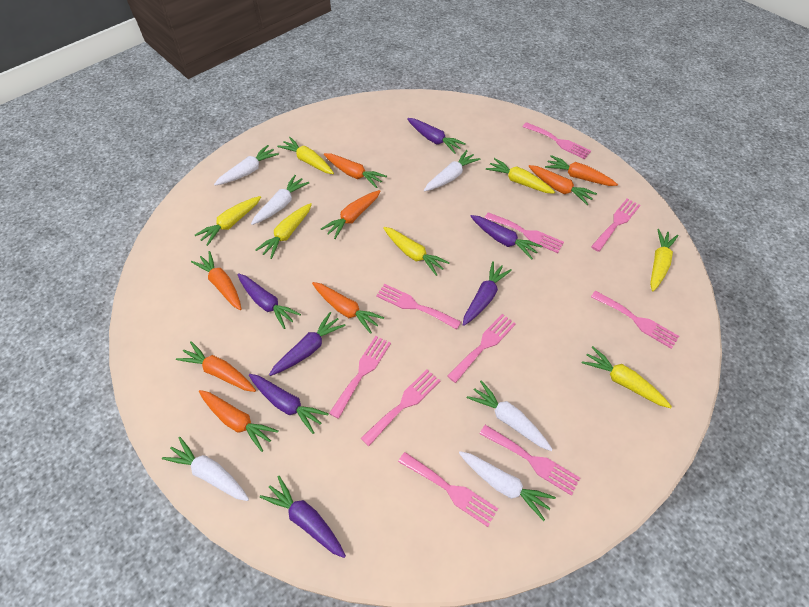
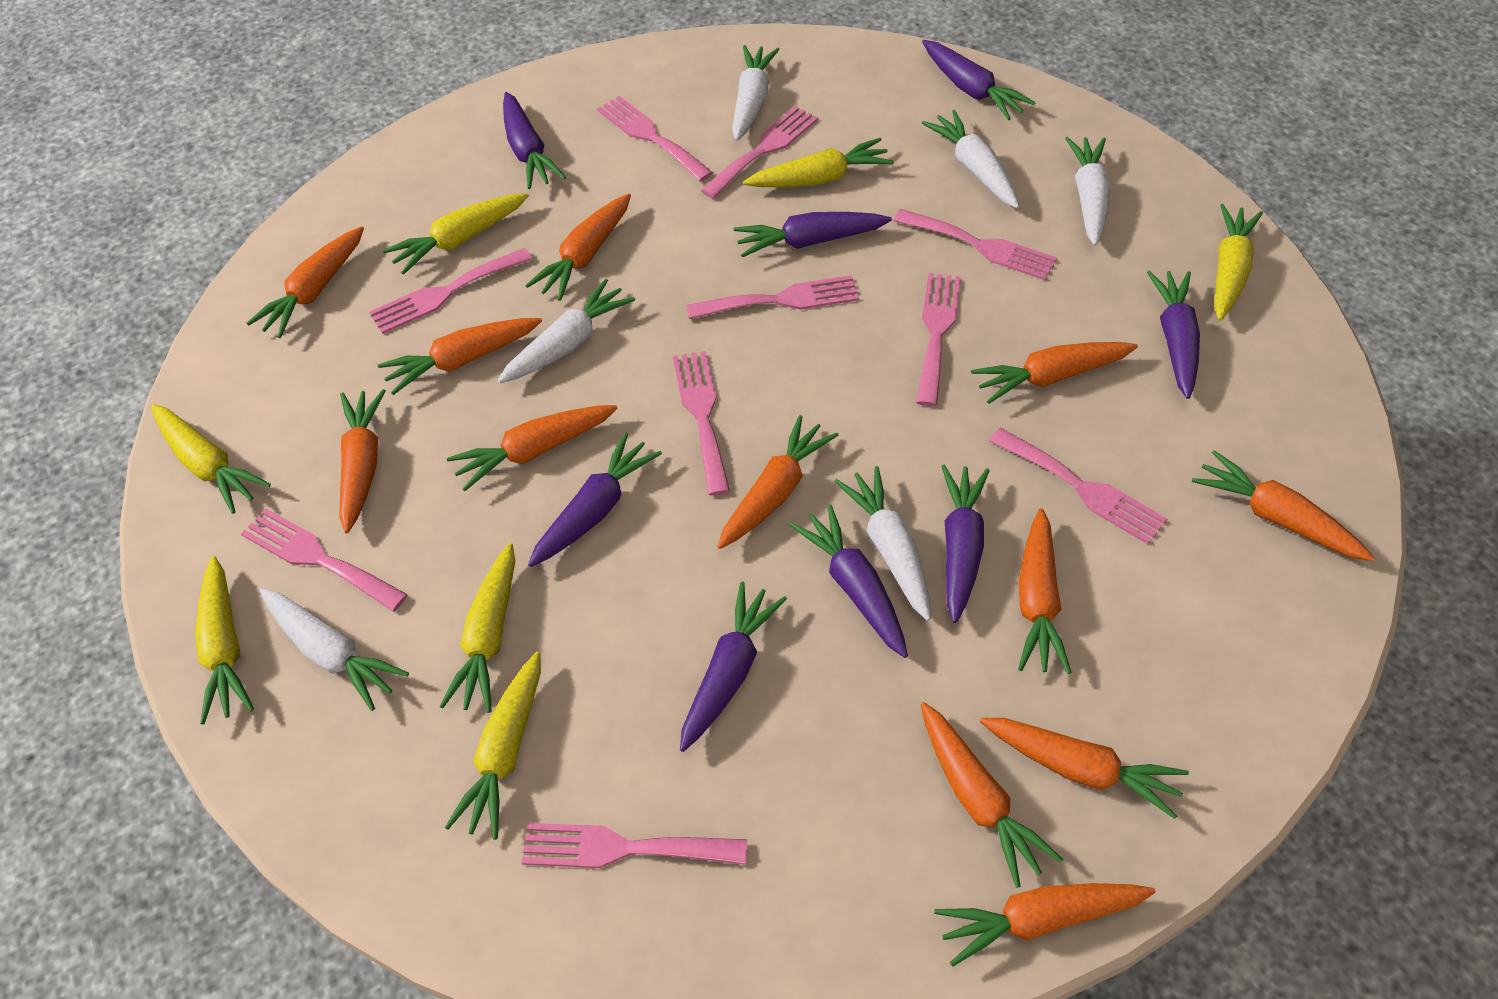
orange carrot: [176,341,256,392] [191,251,242,310] [199,390,279,452] [312,282,384,334] [321,190,380,239] [324,153,387,188] [528,165,597,205] [545,155,618,186] = 8 -> [246,226,364,338] [339,389,386,533] [378,318,542,395] [447,405,618,491] [525,194,631,301] [717,415,838,549] [920,702,1063,888] [934,883,1155,967] [971,342,1138,404] [980,718,1189,819] [1018,508,1072,674] [1192,450,1375,561] = 12
purple carrot: [237,273,301,329] [249,374,329,434] [260,476,346,558] [269,312,346,376] [407,118,466,154] [463,261,512,326] [470,215,542,260] = 7 -> [503,92,566,189] [528,433,662,567] [680,582,787,752] [734,212,892,258] [790,504,908,658] [922,40,1036,120] [941,465,990,623] [1147,271,1200,399] = 8

